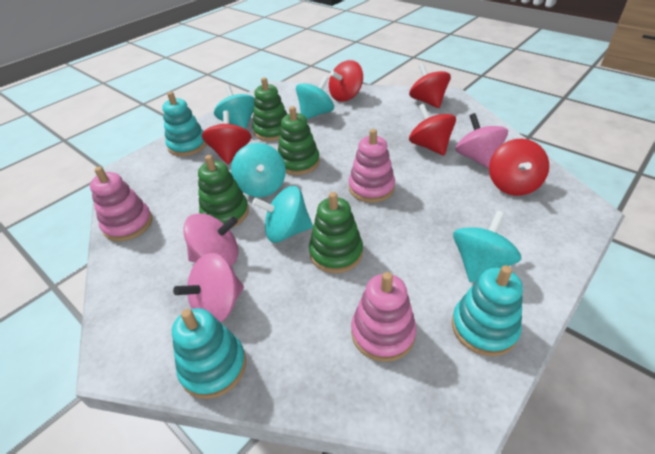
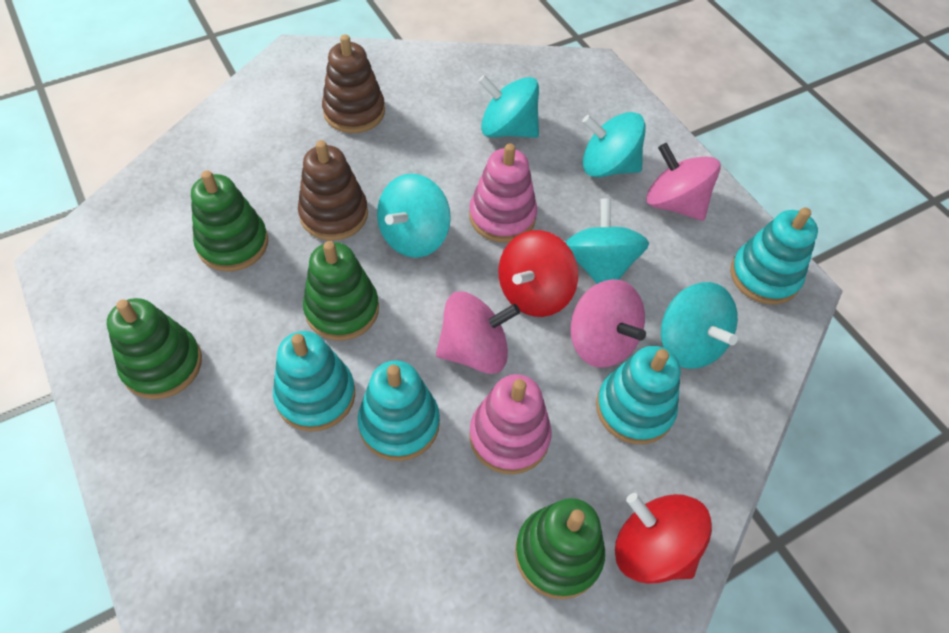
brown stacking toy: none = 0 -> [298,140,368,241] [322,34,385,133] = 2
pink stacking toy: [90,167,152,241] [349,129,395,203] [351,272,417,362] = 3 -> [469,143,537,242] [469,374,552,474] = 2
red spinning top: [202,111,252,164] [329,60,363,102] [409,63,451,108] [409,104,456,156] [489,139,549,196] = 5 -> [498,230,578,317] [615,493,712,584] = 2
turquoise stacking toy: [162,92,207,156] [172,308,246,399] [452,265,523,356] = 3 -> [273,331,355,432] [358,360,440,461] [596,346,681,444] [730,207,818,305] = 4

